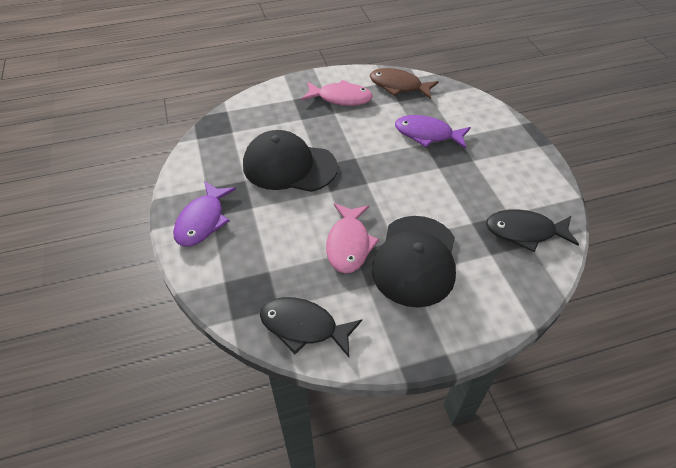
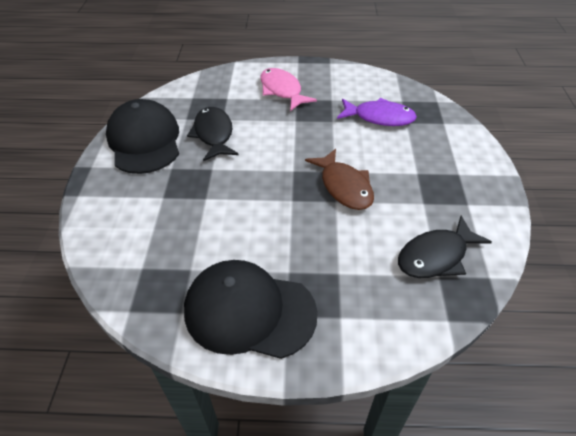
pink fish: [301,80,373,106] [326,203,379,274] = 2 -> [260,68,317,111] = 1
purple fish: [173,181,236,247] [395,115,471,149] = 2 -> [337,98,417,126] = 1

